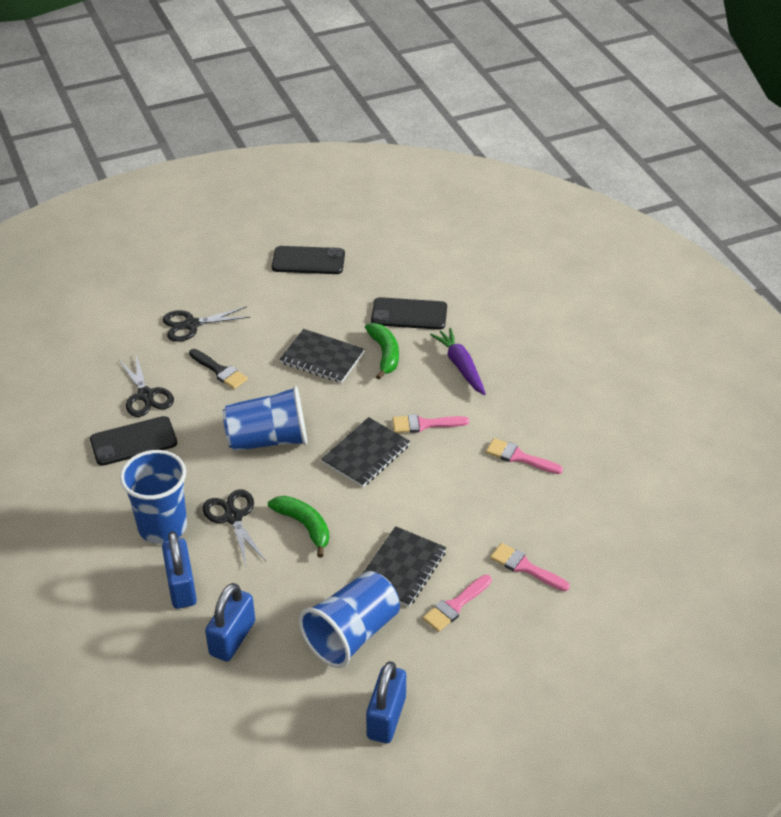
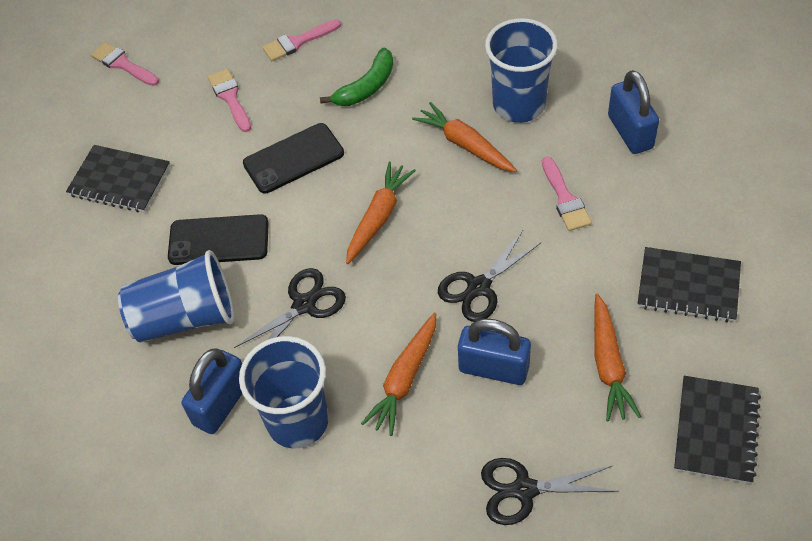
black brush: [189,349,248,389] = 1 -> none = 0
black phone: [90,416,177,466] [272,246,345,274] [371,297,447,330] = 3 -> [168,214,269,265] [243,123,344,193] = 2
green banana: [268,496,329,557] [365,323,399,380] = 2 -> [320,48,393,106] = 1
orange carrot: none = 0 -> [346,162,416,264] [361,313,436,436] [412,102,517,172] [594,294,641,421] = 4
purple carrot: [430,328,486,395] = 1 -> none = 0

